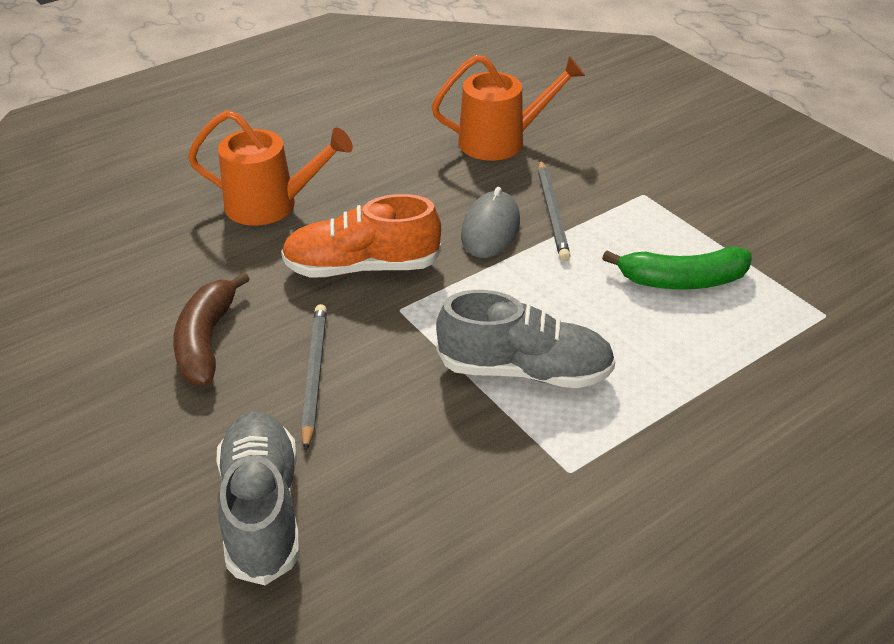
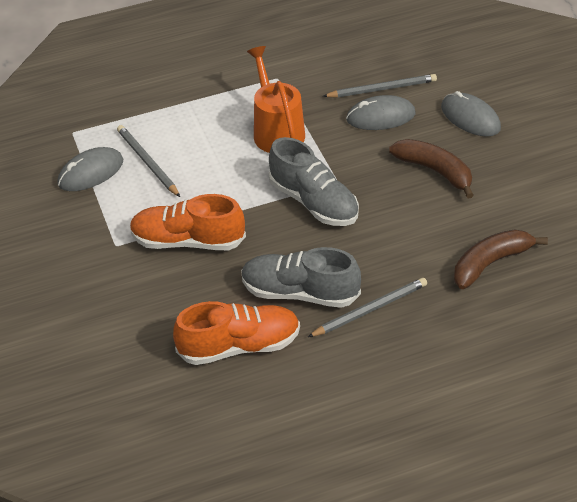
brown banana: [173,272,250,386] = 1 -> [389,139,474,199] [454,229,548,289] = 2
green banana: [602,247,752,290] = 1 -> none = 0
grey mouse: [461,187,520,258] = 1 -> [57,147,123,191] [346,95,415,130] [441,91,501,137] = 3
grey pencil: [301,304,327,451] [538,160,571,261] = 2 -> [117,125,180,197] [308,278,427,337] [323,74,437,98] = 3
orange shoe: [281,194,441,278] = 1 -> [130,194,246,250] [173,301,300,365] = 2
orange watering can: [188,110,353,226] [432,55,585,161] = 2 -> [247,46,305,153] = 1

